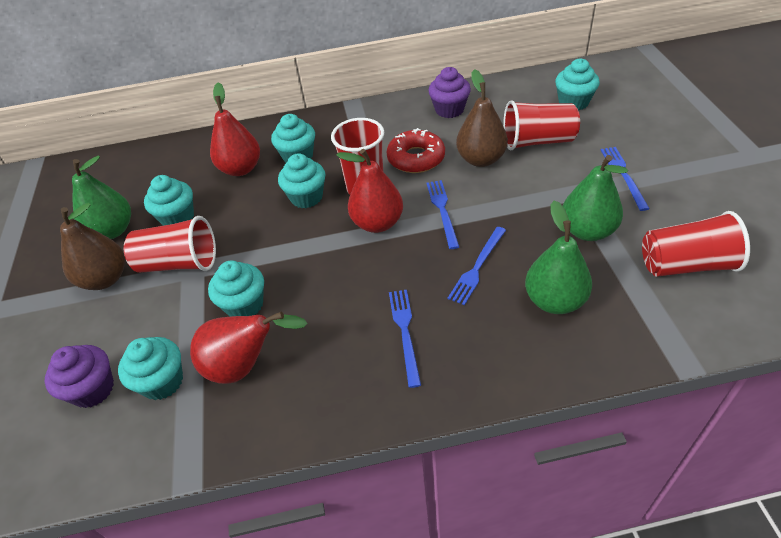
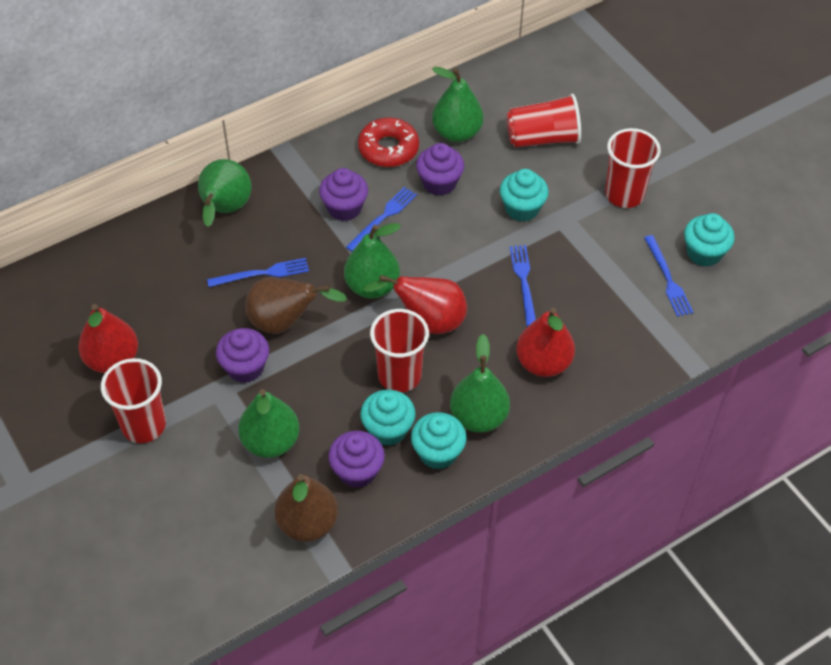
green pear: [72,155,131,239] [525,201,592,314] [563,155,628,241] = 3 -> [198,159,252,227] [238,389,300,458] [344,223,401,299] [432,67,484,142] [450,334,510,433] = 5
purple cupcake: [45,345,114,408] [428,67,471,118] = 2 -> [216,328,269,383] [319,168,368,221] [328,431,385,488] [416,143,464,196] = 4
turquoise cupcake: [118,337,183,400] [144,175,194,226] [208,260,264,317] [271,114,315,163] [278,153,325,208] [555,58,600,111] = 6 -> [360,389,416,446] [411,412,467,470] [500,169,549,222] [684,213,735,267] = 4

